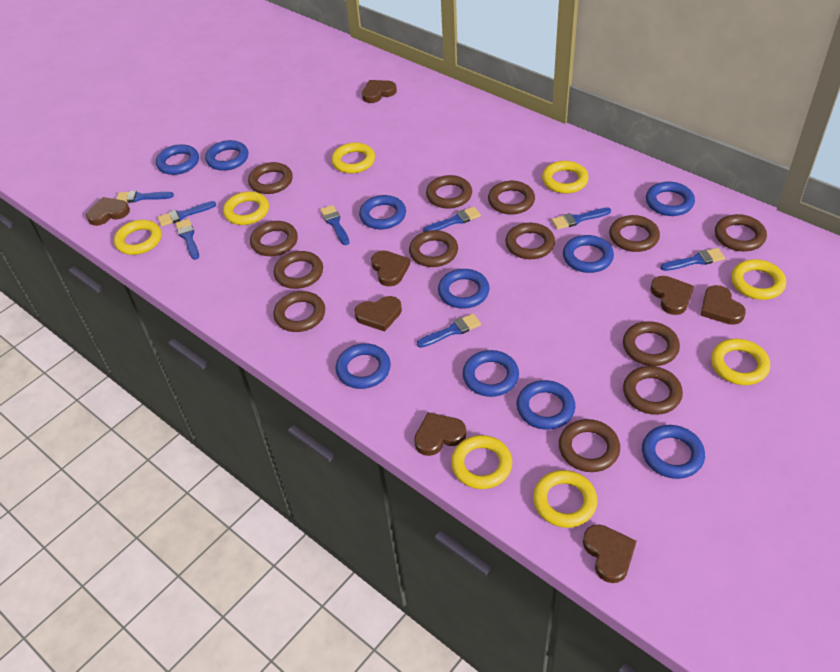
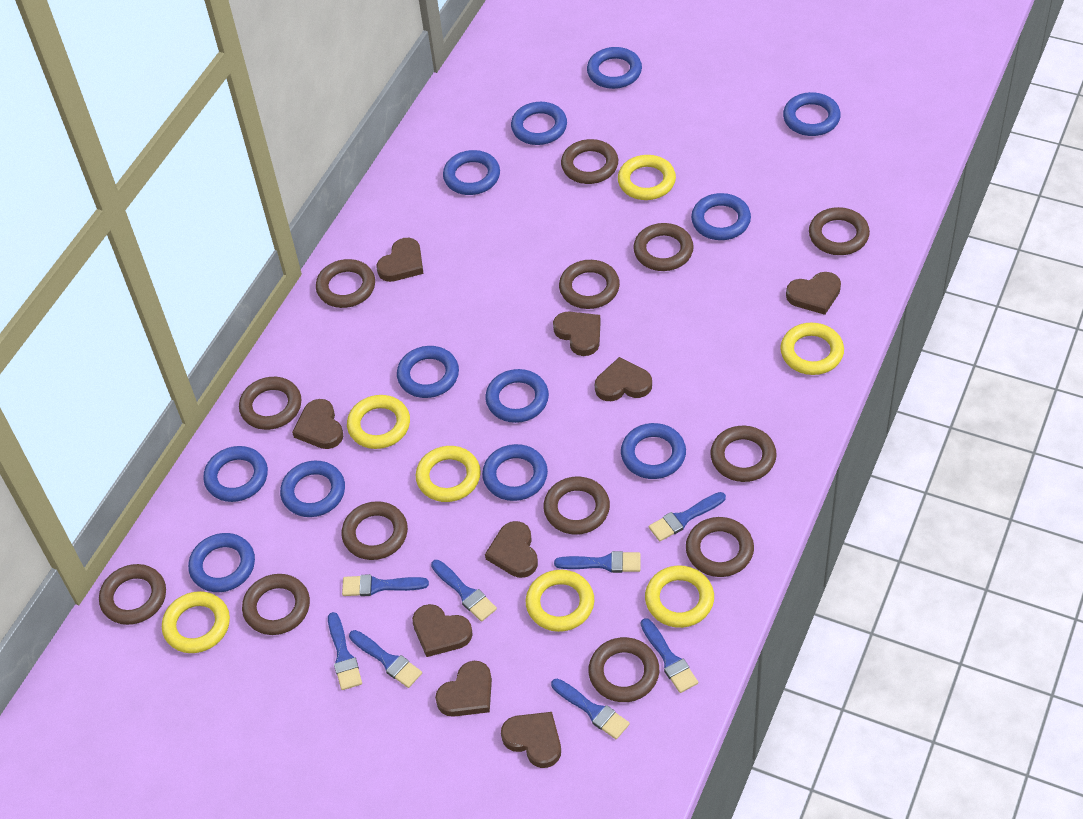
blue ring: [156,144,199,175] [205,140,248,171] [336,343,391,389] [359,195,406,229] [438,269,490,309] [463,350,519,397] [517,380,575,430] [563,235,614,273] [642,425,705,479] [646,182,695,216] = 10 -> [188,533,255,592] [203,446,268,502] [280,461,345,517] [397,346,459,398] [443,150,500,195] [482,444,548,501] [485,369,549,423] [511,102,567,145] [587,47,642,89] [621,423,686,479] [691,193,751,240] [783,92,841,136] = 12
brown heart: [86,197,130,226] [354,296,402,331] [362,80,397,103] [371,250,410,287] [414,412,466,456] [583,524,636,583] [650,276,694,315] [700,285,746,325] = 8 -> [292,399,343,449] [377,238,424,282] [412,604,473,657] [435,661,492,717] [485,521,538,578] [501,712,561,768] [553,311,601,356] [595,357,652,401] [786,272,841,315] = 9
yellow ring: [114,220,162,255] [223,191,269,225] [331,143,375,173] [451,435,512,489] [533,470,598,528] [542,161,589,194] [711,339,770,385] [731,259,786,300] = 8 -> [162,591,230,653] [347,395,410,449] [416,446,481,502] [526,570,594,632] [618,155,676,200] [645,565,714,628] [780,323,844,375] = 7

